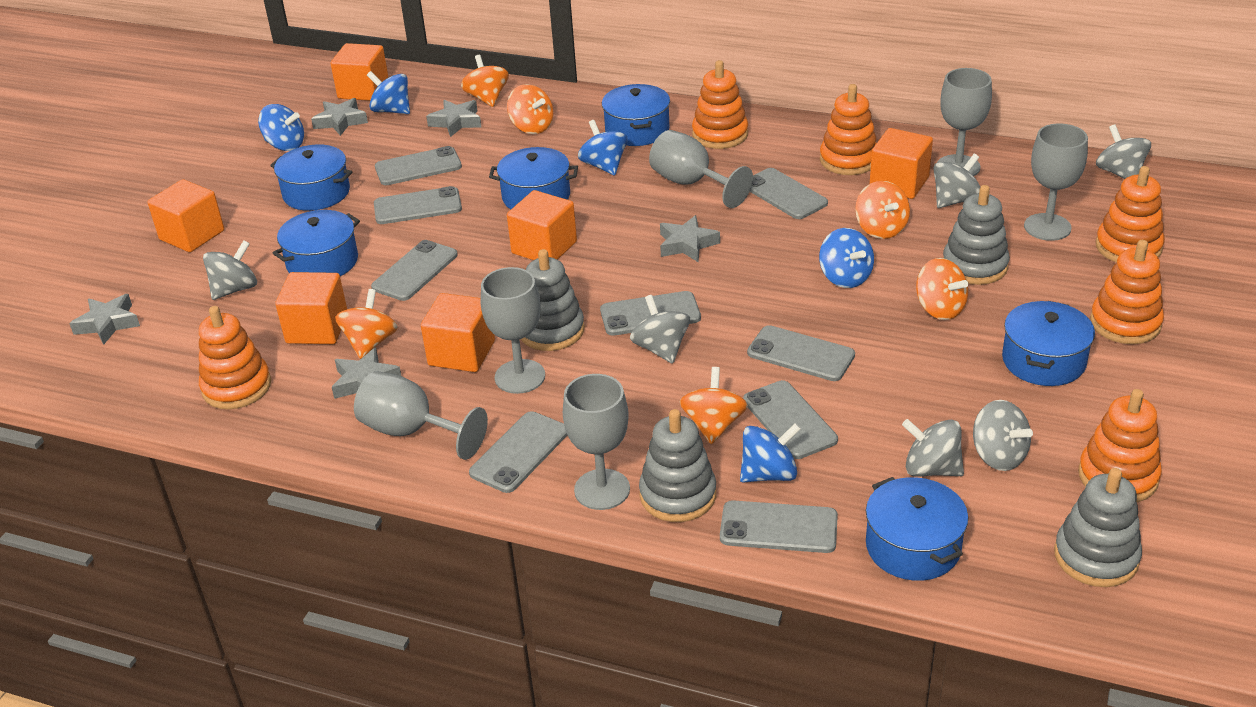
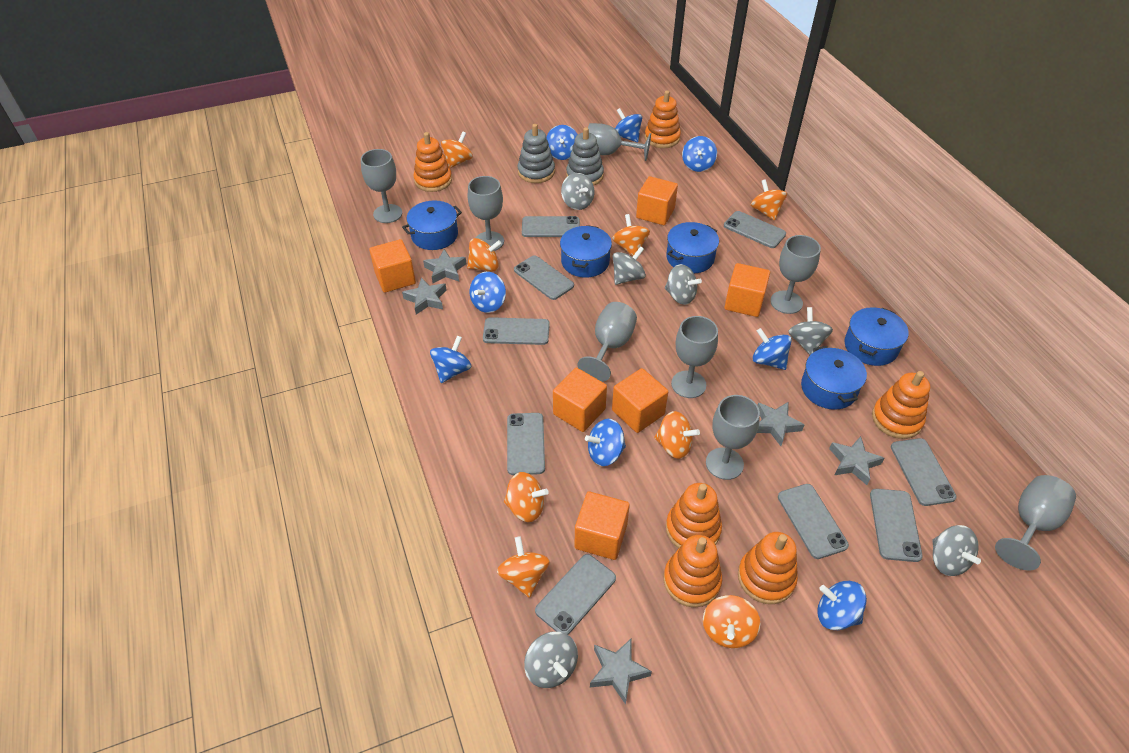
blue pot: [270,145,353,211] [273,210,360,276] [489,147,578,209] [602,84,670,146] [866,477,968,581] [1002,301,1095,386] = 6 -> [402,200,462,250] [560,225,612,278] [666,222,719,273] [801,346,867,410] [844,307,909,366] = 5
blue spinning top: [258,104,304,151] [367,71,410,114] [578,120,628,176] [740,423,801,482] [819,228,874,288] = 5 -> [430,336,472,383] [470,272,506,313] [546,125,578,160] [585,419,626,466] [615,108,642,142] [682,136,717,172] [753,328,792,370] [817,581,867,630] = 8
grey goblet: [354,371,488,460] [481,267,545,394] [563,374,630,510] [649,130,753,208] [937,68,992,176] [1024,123,1088,241] = 6 -> [361,149,402,223] [468,176,504,251] [578,302,637,382] [588,123,651,161] [671,316,718,398] [706,395,760,480] [770,235,821,314] [995,475,1076,570] = 8
grey stacking toy: [521,249,585,351] [639,409,716,522] [943,185,1010,285] [1054,468,1142,587] = 4 -> [518,124,555,183] [566,127,604,186] = 2
orange spinning top: [335,289,398,359] [461,55,509,107] [507,84,553,134] [680,367,748,444] [855,181,910,239] [916,258,968,320] = 6 -> [441,131,473,168] [467,238,502,272] [497,536,550,598] [504,472,549,522] [612,214,650,256] [654,411,700,459] [703,595,760,648] [751,179,787,221] = 8

